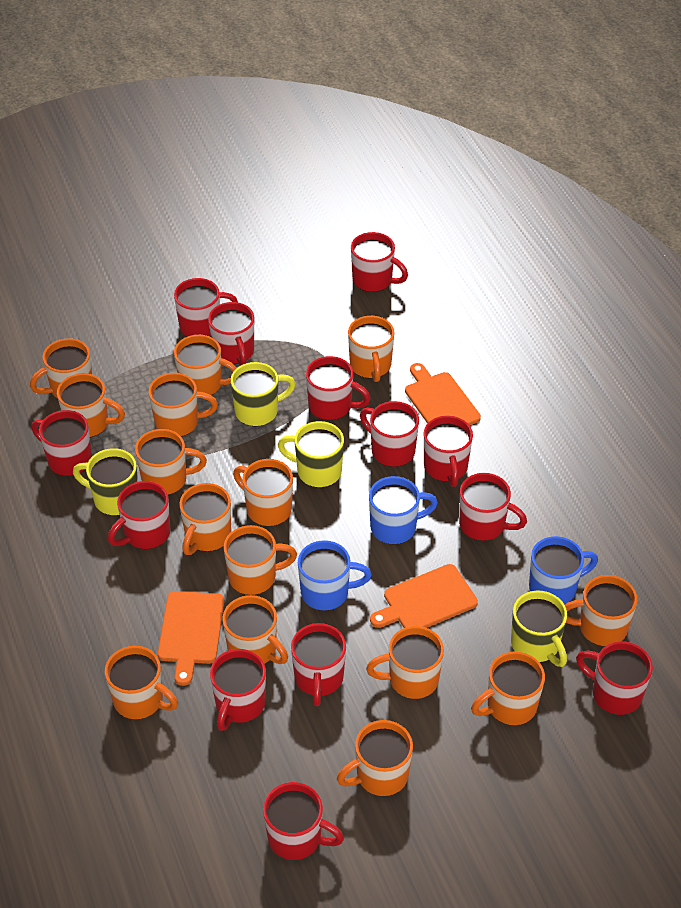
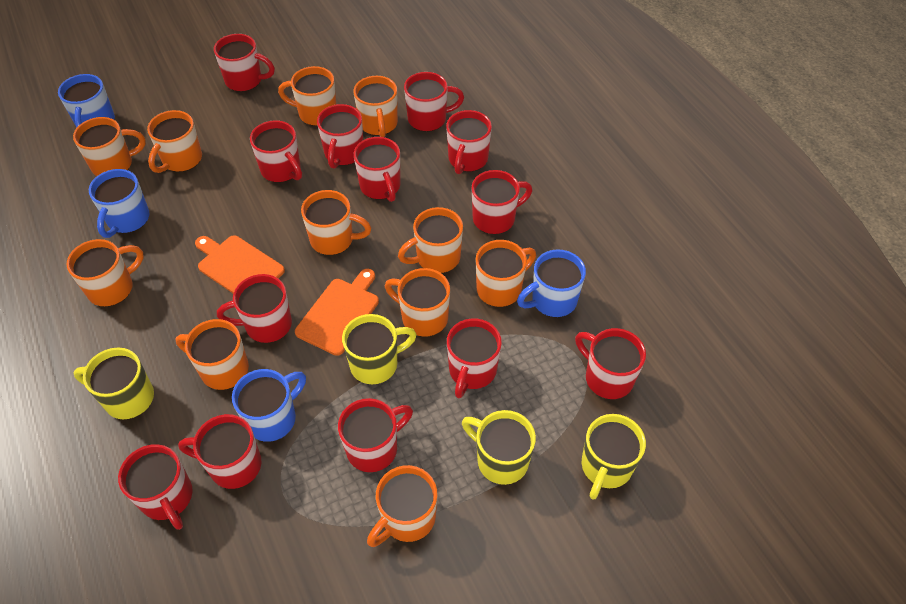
blue mug: [298,540,372,611] [369,476,438,544] [529,536,598,604] = 3 -> [58,74,115,128] [89,169,150,238] [232,369,306,442] [517,249,586,317] = 4
orange cutting board: [158,591,224,686] [370,564,478,628] [405,363,481,425] = 3 -> [195,235,285,293] [295,269,379,356] = 2
orange mug: [30,339,92,399] [57,373,125,438] [105,646,178,719] [135,429,207,495] [149,373,218,437] [174,335,237,395] [179,483,231,555] [223,595,288,664] [224,525,297,595] [233,459,293,526] [337,720,413,796] [348,316,394,382] [366,626,444,699] [471,651,545,725] [565,575,637,646] = 15 -> [66,239,144,307] [73,117,146,176] [147,110,202,173] [175,319,249,390] [278,66,336,126] [301,190,371,255] [354,76,398,137] [367,465,437,547] [385,268,450,337] [398,207,463,273] [476,240,536,307] = 11

